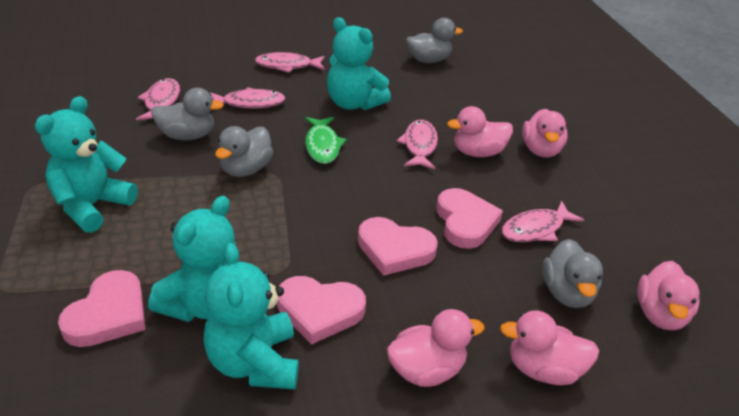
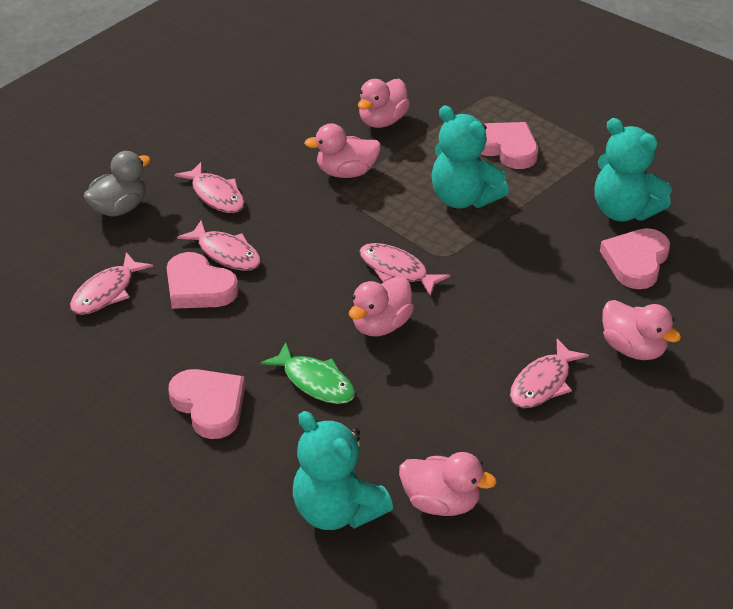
grey duck: [151,88,224,140] [215,126,273,177] [406,18,463,63] [542,239,603,308] = 4 -> [83,151,151,217] = 1
turquoise teddy bear: [35,96,138,233] [148,196,235,322] [203,243,299,389] [327,17,391,110] = 4 -> [293,411,393,530] [431,106,509,208] [594,118,672,221] = 3

